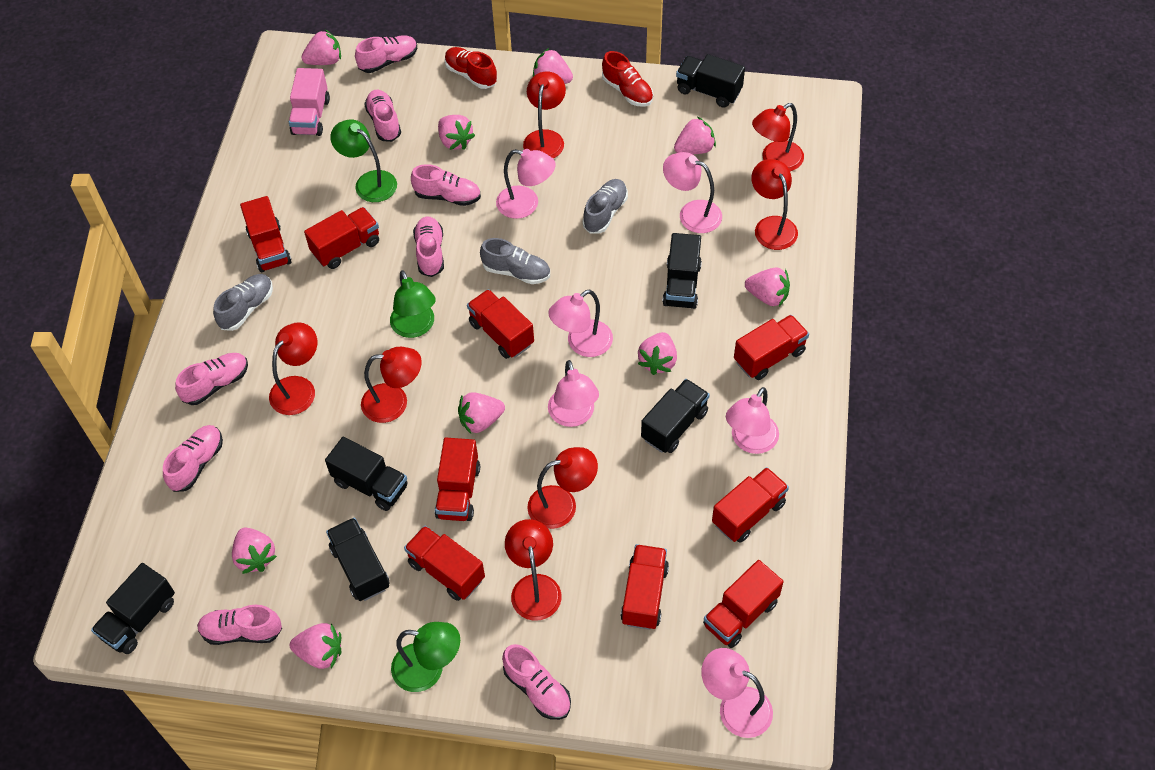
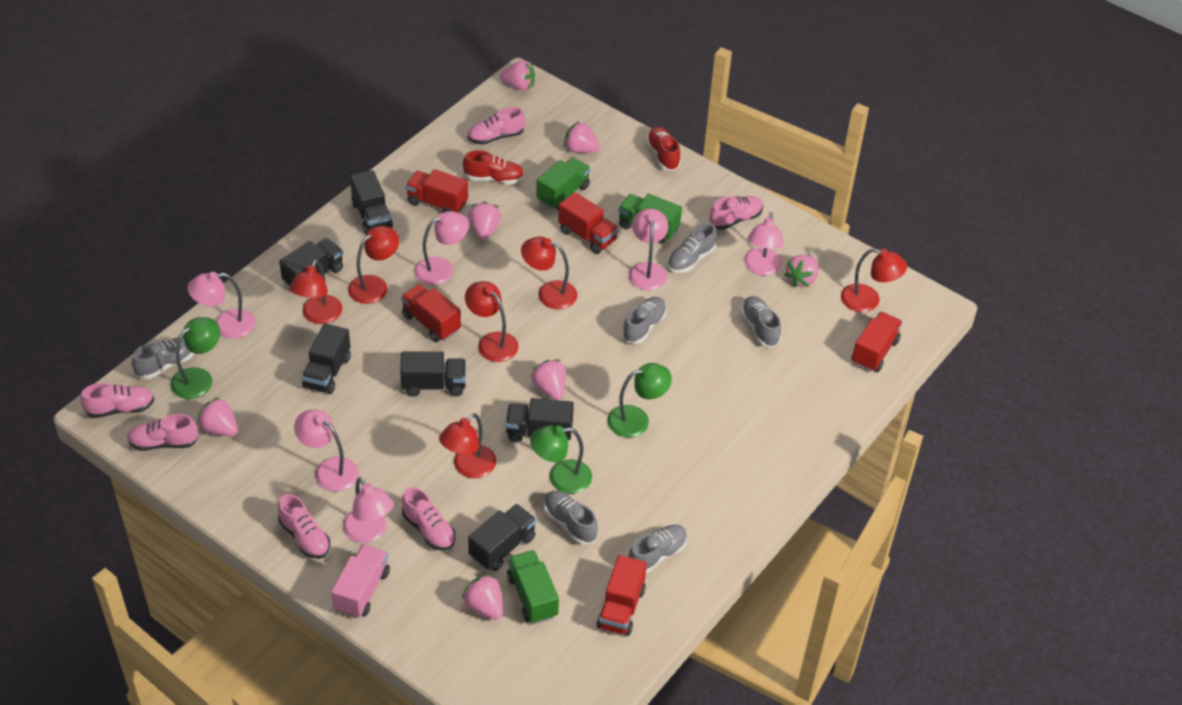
green truck: none = 0 -> [507,550,559,624] [536,157,591,210] [618,193,682,243] = 3
grey shoe: [213,274,273,331] [480,238,550,284] [582,179,628,234] = 3 -> [132,337,195,379] [544,491,598,545] [622,297,667,344] [628,525,687,574] [668,222,717,273] [741,296,781,347] = 6
pink shoe: [163,425,223,492] [175,353,248,405] [197,605,282,645] [355,35,417,73] [364,90,401,142] [411,164,481,206] [413,216,444,277] [502,644,571,720] = 8 -> [80,383,154,418] [127,414,199,451] [278,494,330,559] [402,487,456,551] [468,107,525,145] [709,196,763,230] = 6
pink strawberry: [232,527,277,574] [290,623,341,669] [302,30,341,65] [438,115,475,150] [458,392,505,434] [533,48,573,84] [638,332,677,375] [674,117,716,154] [745,268,790,306] = 9 -> [197,397,238,437] [462,574,503,620] [468,201,501,240] [500,60,535,91] [531,360,566,400] [564,121,600,153] [784,255,818,287] = 7
red lamp: [269,322,317,415] [361,347,422,423] [505,519,562,621] [523,72,566,158] [527,447,598,529] [751,159,798,250] [752,103,804,171] = 7 -> [289,260,342,324] [348,226,399,304] [439,413,496,478] [465,281,518,362] [521,236,577,309] [841,248,907,312] = 6
red truck: [240,196,291,272] [304,207,379,269] [404,526,485,601] [435,438,480,521] [467,289,534,359] [621,544,669,630] [703,560,784,648] [712,467,789,543] [734,315,809,380] = 9 -> [401,284,461,342] [405,169,468,213] [558,192,619,254] [597,555,647,636] [852,312,903,372] = 5

